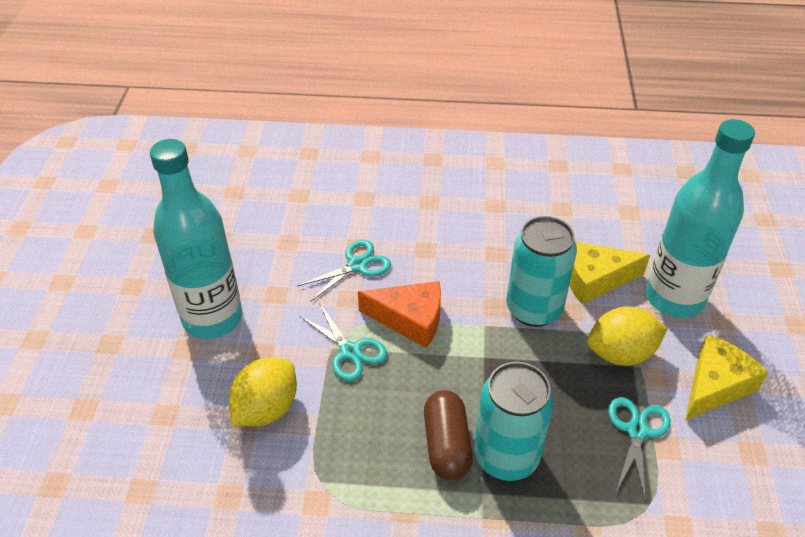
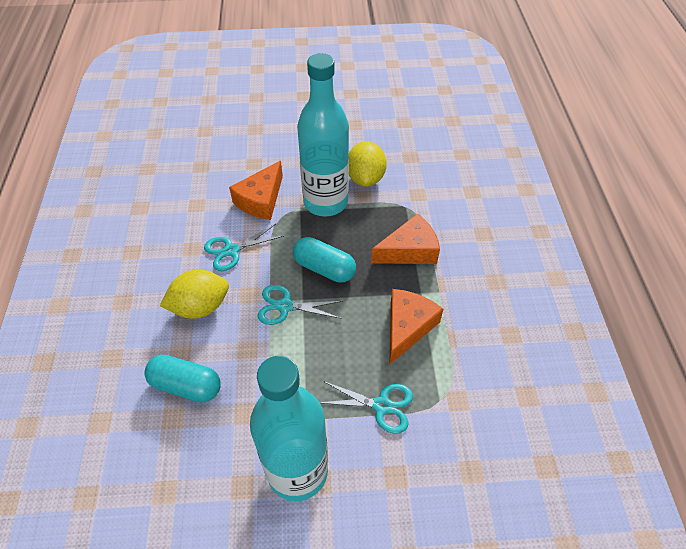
brown capsule: [424,390,473,480] = 1 -> none = 0
orange cheese: [358,281,441,348] = 1 -> [229,161,283,220] [371,213,440,264] [390,289,443,364] = 3
turquoise can: [474,362,554,481] [506,216,577,327] = 2 -> none = 0
turquoise capsule: none = 0 -> [144,355,221,403] [293,237,356,283] = 2
yellow cheese: [569,241,650,304] [685,334,768,421] = 2 -> none = 0

